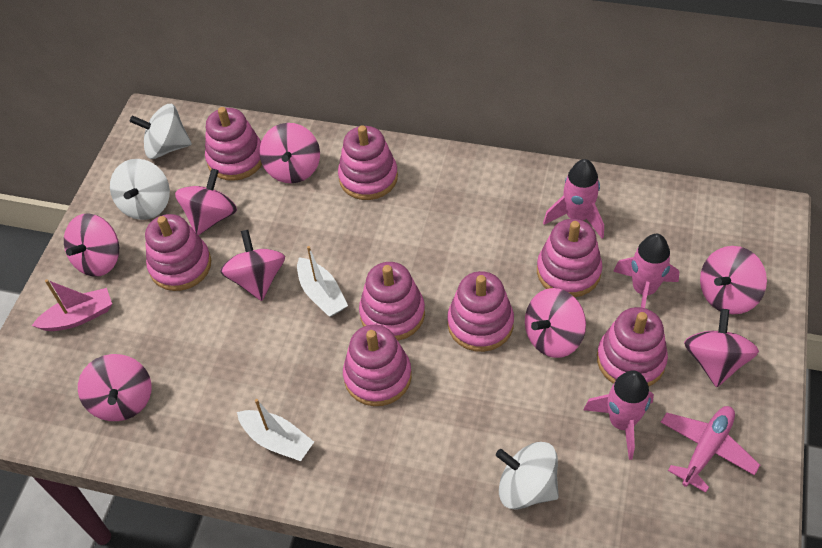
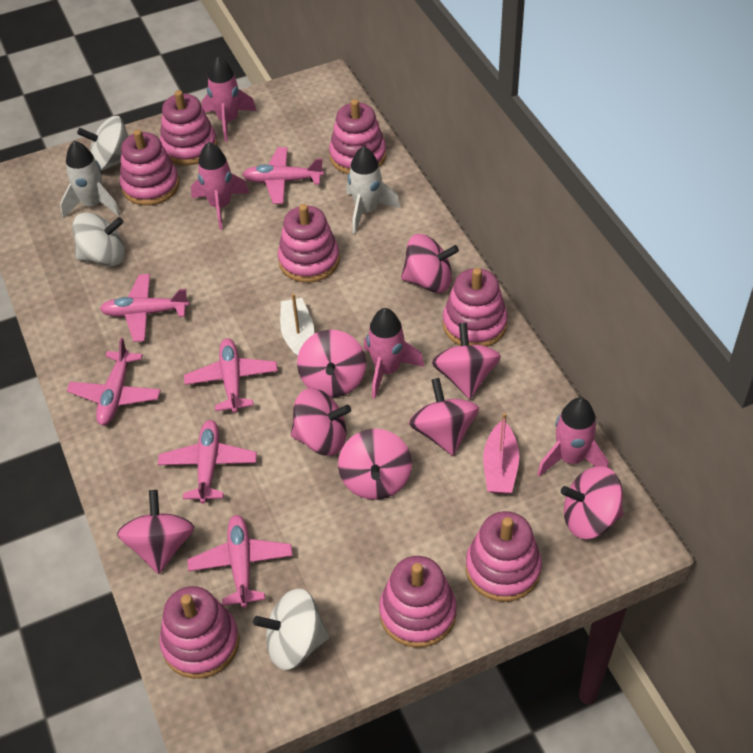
pink plane: [660,406,760,493] = 1 -> [67,337,161,425] [100,274,190,342] [158,420,257,504] [184,338,278,413] [187,515,293,608] [242,147,324,204] = 6
pink rocket: [543,159,604,238] [583,370,654,460] [613,234,679,308] = 3 -> [191,142,249,230] [202,56,257,142] [363,308,424,399] [537,397,609,476] = 4
white boat: [237,399,314,461] [297,246,348,317] = 2 -> [280,293,314,357] = 1
white rocket: none = 0 -> [60,141,121,218] [346,146,400,233] = 2

